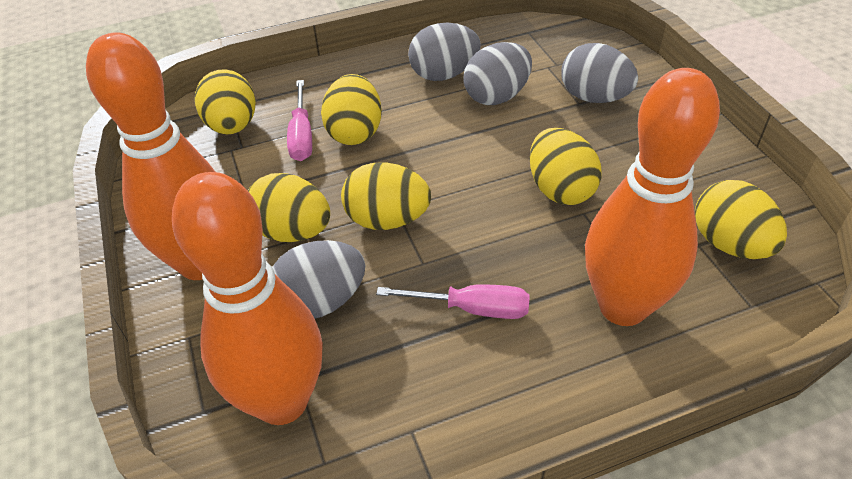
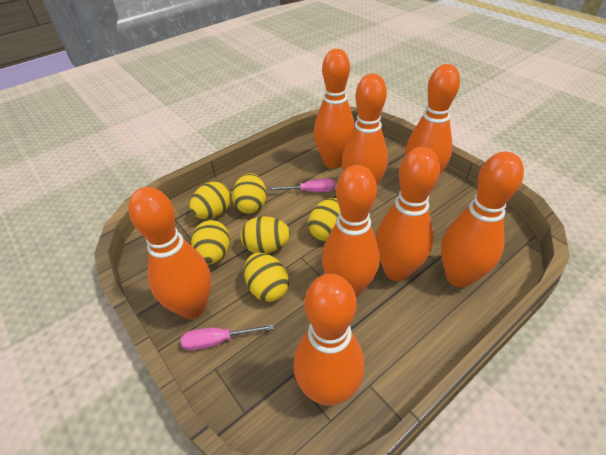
grey egg: [272,240,366,319] [408,23,481,81] [463,42,532,105] [561,43,638,103] = 4 -> none = 0
orange bowling pin: [86,32,215,280] [172,172,323,425] [585,68,720,326] = 3 -> [128,187,211,319] [293,274,364,406] [314,49,355,168] [322,165,380,297] [342,73,388,185] [376,147,440,281] [405,64,460,174] [441,151,524,288] = 8

